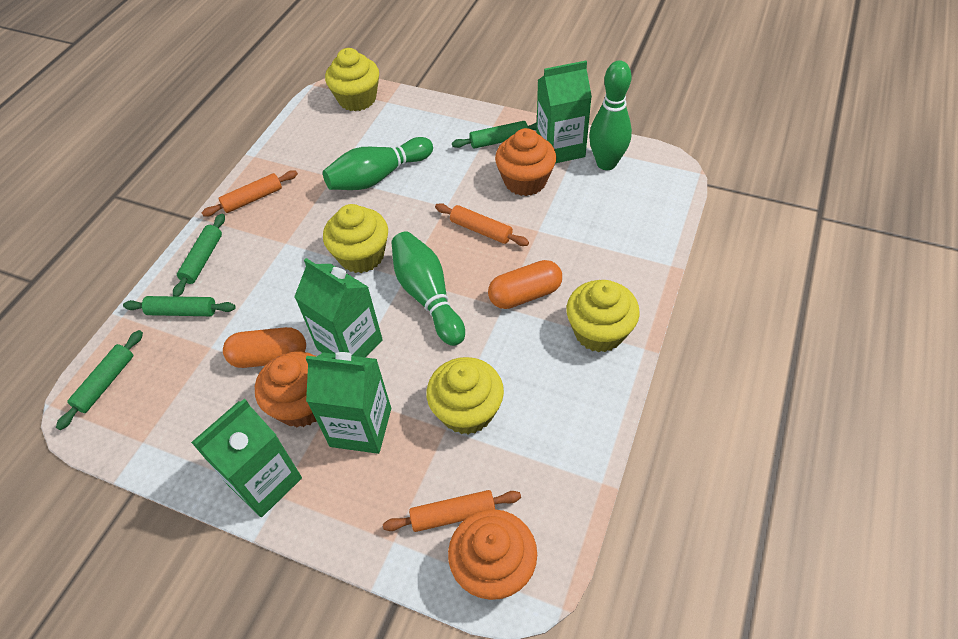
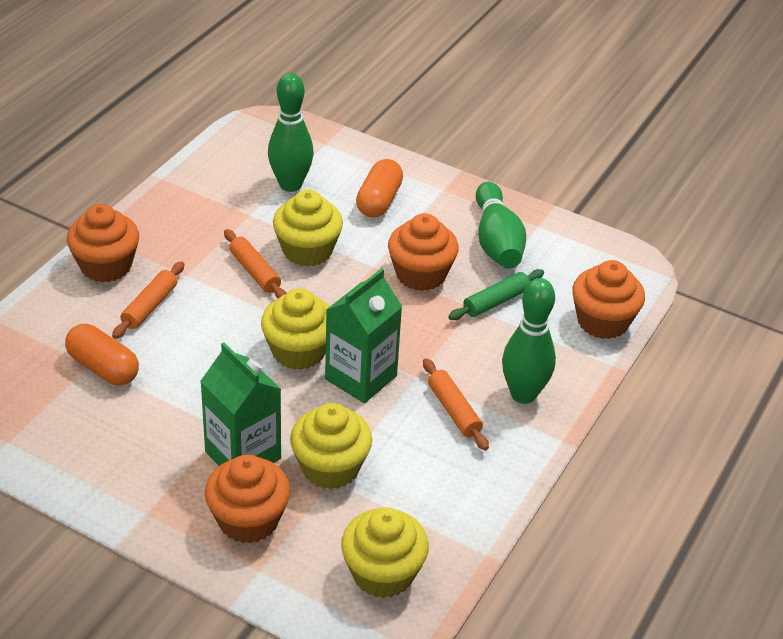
green carton: [191,399,302,517] [294,258,383,358] [306,352,391,454] [537,61,592,163] = 4 -> [200,343,281,466] [325,268,402,403] = 2
green rolling pin: [56,330,143,430] [123,296,236,316] [173,214,225,297] [452,121,537,149] = 4 -> [448,269,544,320] = 1
orange cupcake: [255,352,317,427] [448,509,537,600] [495,128,556,196] = 3 -> [67,204,139,282] [205,454,290,543] [388,213,459,291] [572,260,645,339] = 4

